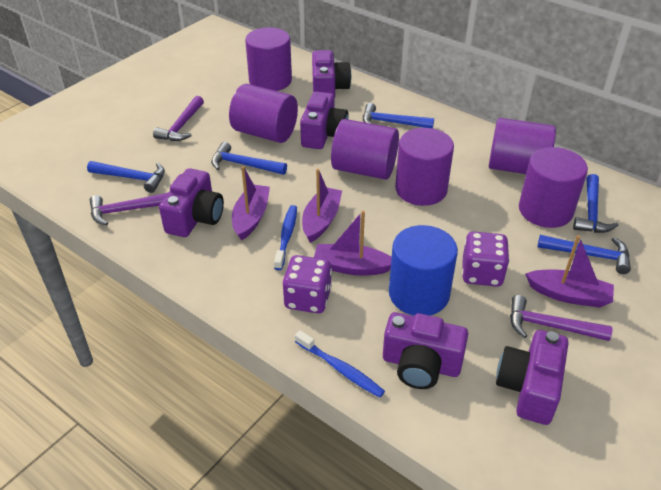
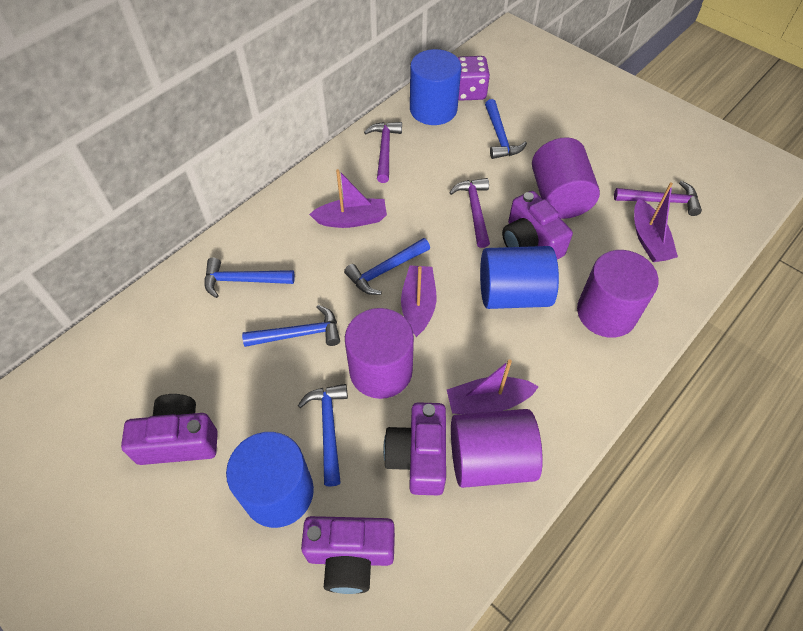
blue cylinder: [389,225,458,316] = 1 -> [226,432,314,528] [410,49,461,125] [480,246,559,309] = 3
blue toothbrush: [274,205,297,270] [295,330,385,398] = 2 -> none = 0
purple camera: [159,168,224,237] [300,92,349,149] [312,50,351,97] [383,312,468,389] [496,330,569,425] = 5 -> [121,394,218,465] [301,516,395,594] [383,402,446,495] [502,191,573,260] = 4
purple cylinder: [229,84,298,143] [245,27,292,91] [331,119,399,180] [395,128,454,206] [489,118,556,174] [519,147,588,228] = 6 -> [345,308,414,399] [451,409,543,488] [532,137,600,219] [577,250,658,338] = 4
purple dice: [283,255,332,313] [462,232,509,287] = 2 -> [457,56,490,101] = 1

